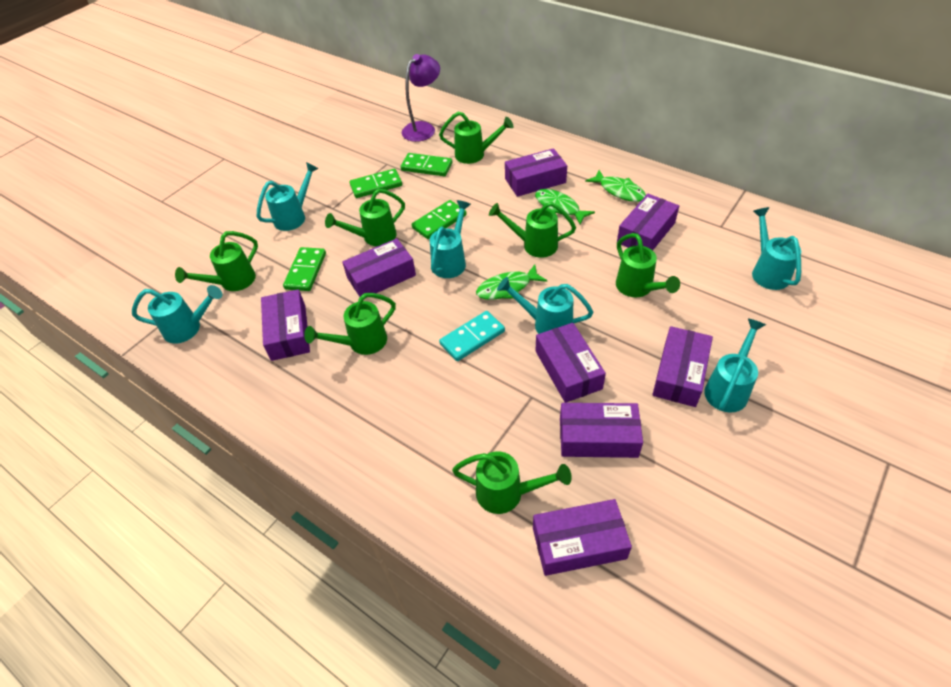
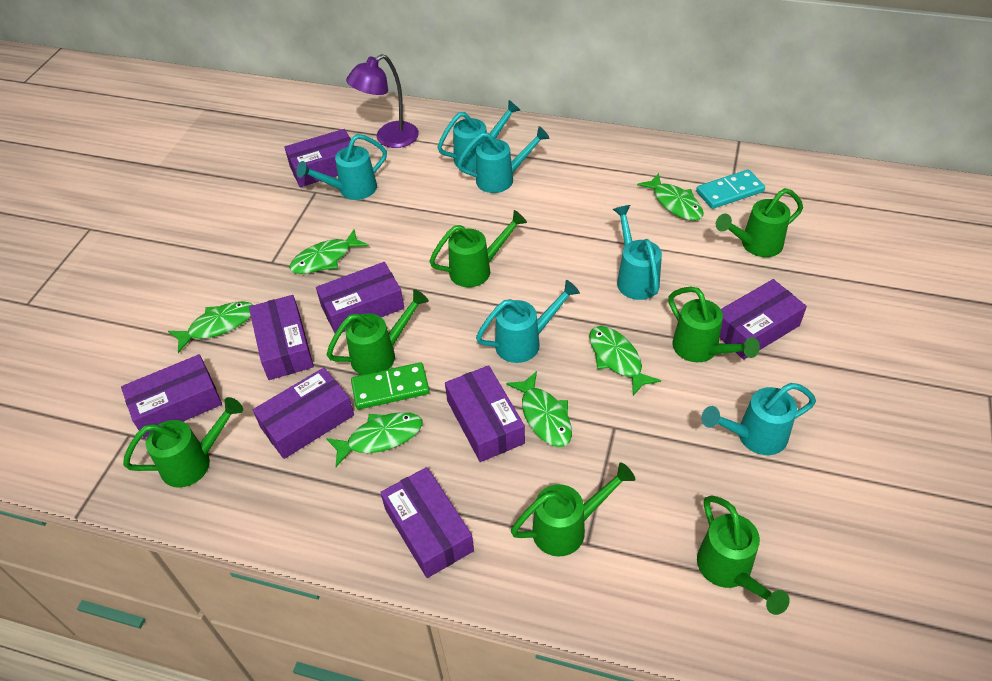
green domino: [283,247,326,291] [349,169,402,198] [401,153,452,176] [412,200,467,239] = 4 -> [351,362,430,409] = 1
green fish: [476,264,547,300] [535,189,595,225] [585,170,646,202] = 3 -> [168,301,253,353] [289,229,369,274] [326,412,423,467] [506,371,572,447] [589,326,661,396] [637,173,703,221] = 6

